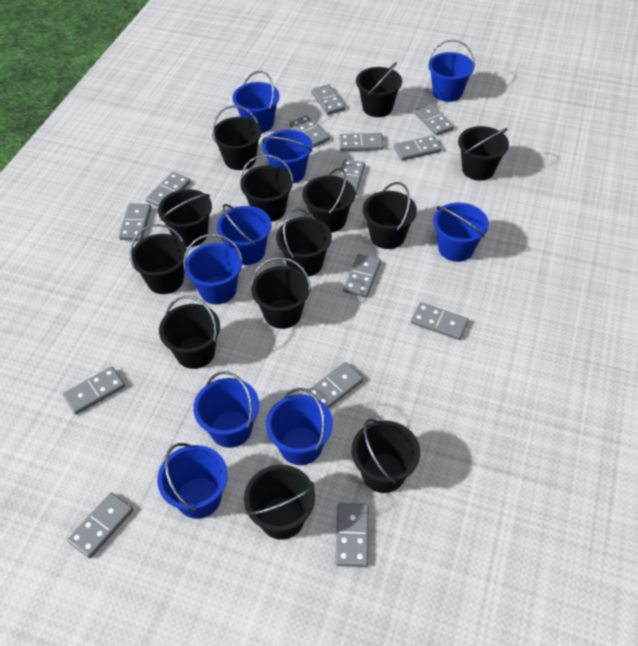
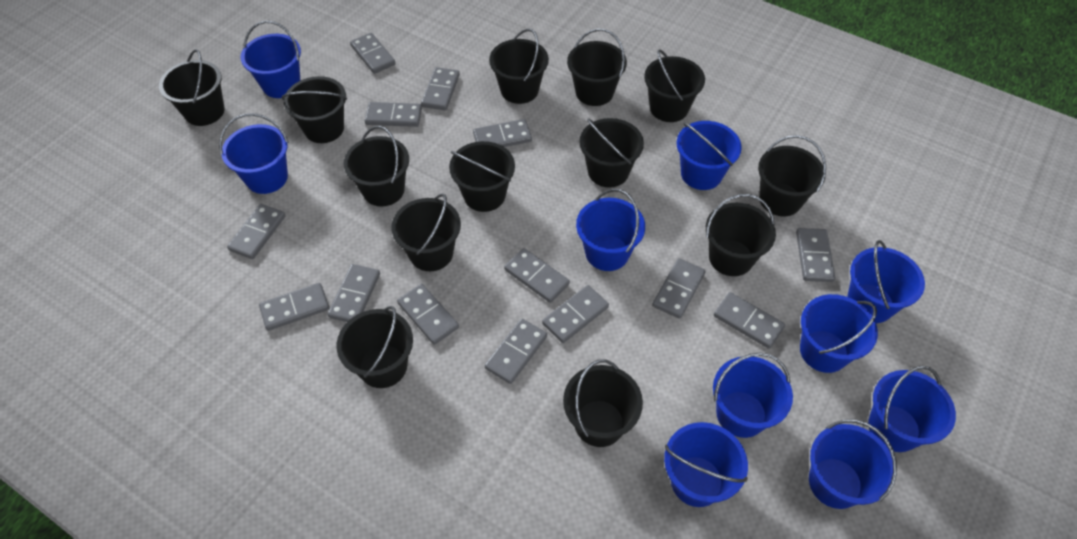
blue bucket: [157,443,228,519] [184,234,243,304] [193,371,259,448] [217,204,272,265] [232,71,280,133] [262,130,312,183] [266,388,333,465] [428,40,475,102] [433,203,489,262] = 9 -> [219,113,289,194] [241,21,301,98] [576,189,645,271] [664,422,748,507] [677,121,742,190] [713,352,793,438] [800,294,878,373] [809,419,897,509] [847,240,925,323] [868,366,956,452] = 10

